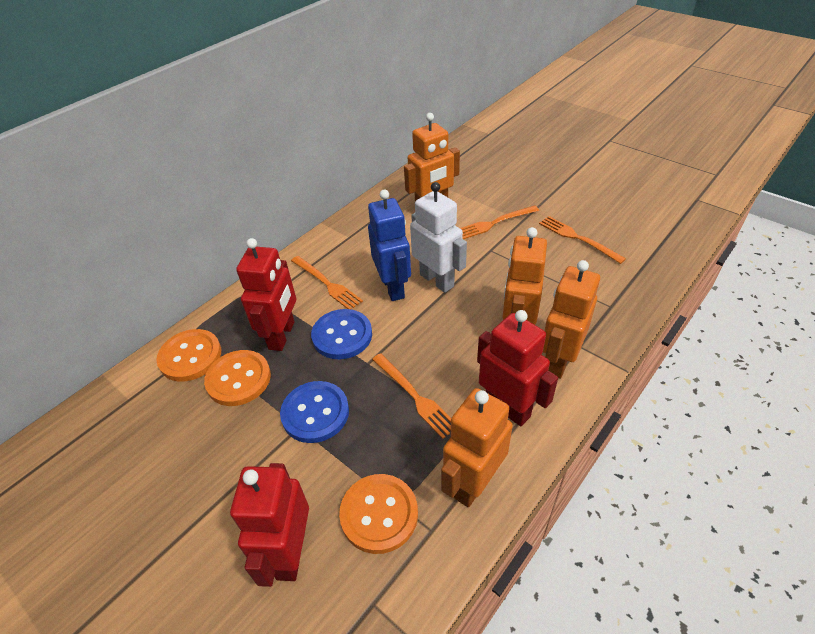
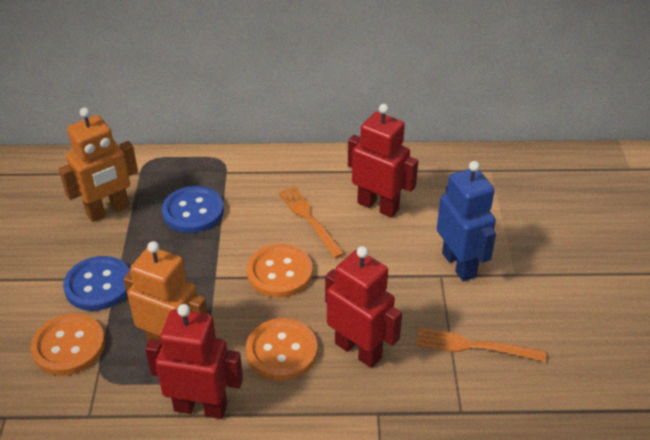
orange fork: [291,256,363,309] [372,353,451,439] [460,205,539,240] [539,216,626,264] = 4 -> [278,186,345,258] [416,328,546,362] = 2
orange robot: [404,113,460,201] [441,388,513,507] [502,227,547,325] [543,260,600,379] = 4 -> [59,107,138,222] [123,241,208,341] = 2
white robot: [410,182,467,293] = 1 -> none = 0

